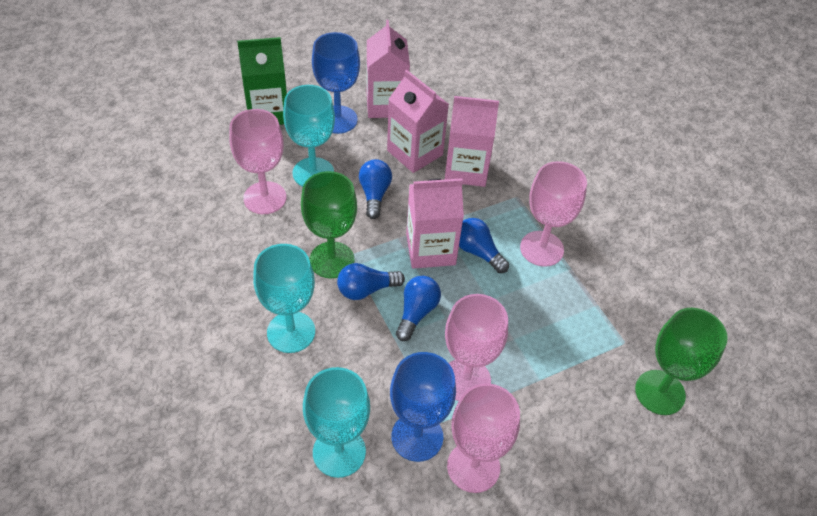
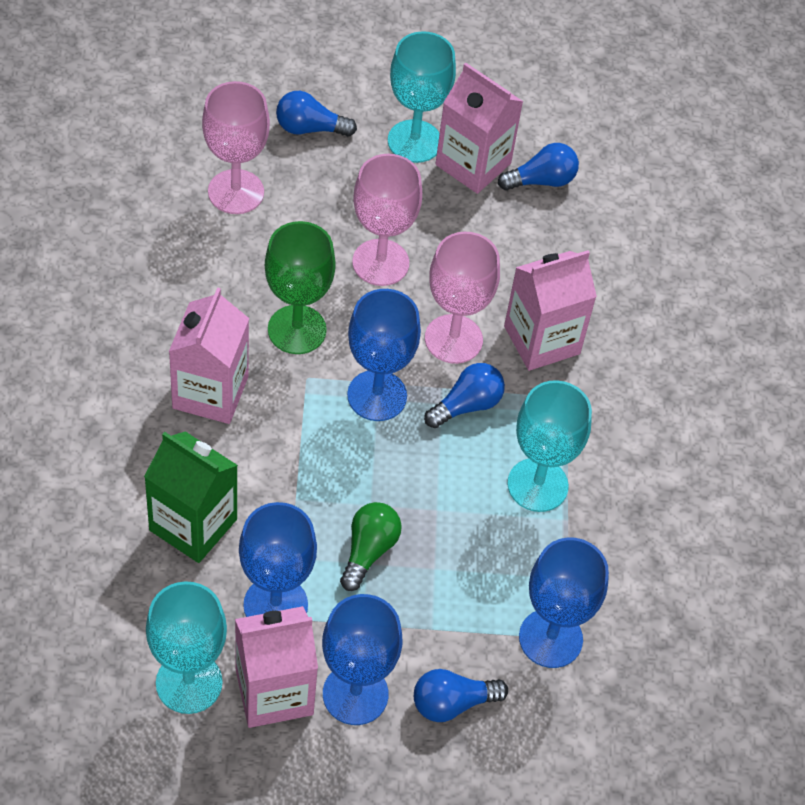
blue goblet: [312,32,360,134] [390,352,456,462] = 2 -> [239,502,317,617] [322,594,403,725] [347,289,421,421] [519,538,609,668] = 4
green goblet: [301,171,357,278] [635,308,728,415] = 2 -> [265,221,336,354] = 1
green light bulb: none = 0 -> [340,502,402,591] = 1
pink goblet: [229,109,286,214] [445,294,508,401] [447,383,520,493] [520,161,587,267] = 4 -> [202,81,270,214] [352,154,422,286] [425,232,500,364] = 3

